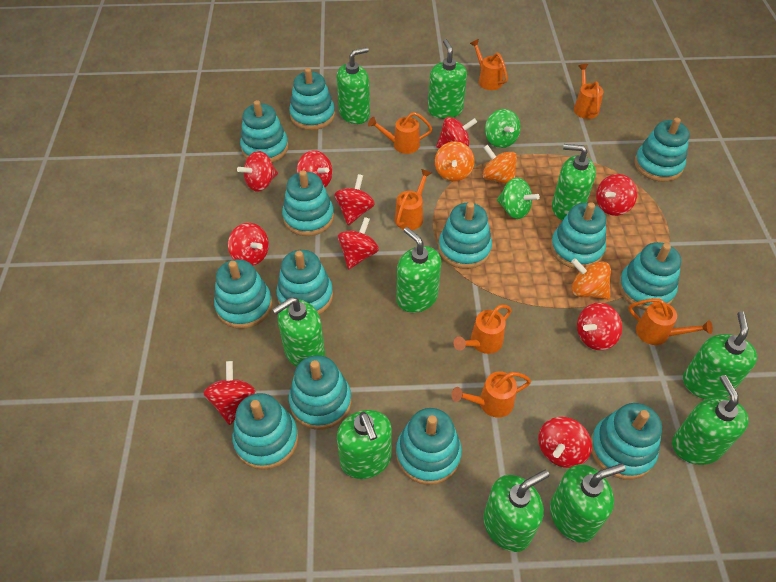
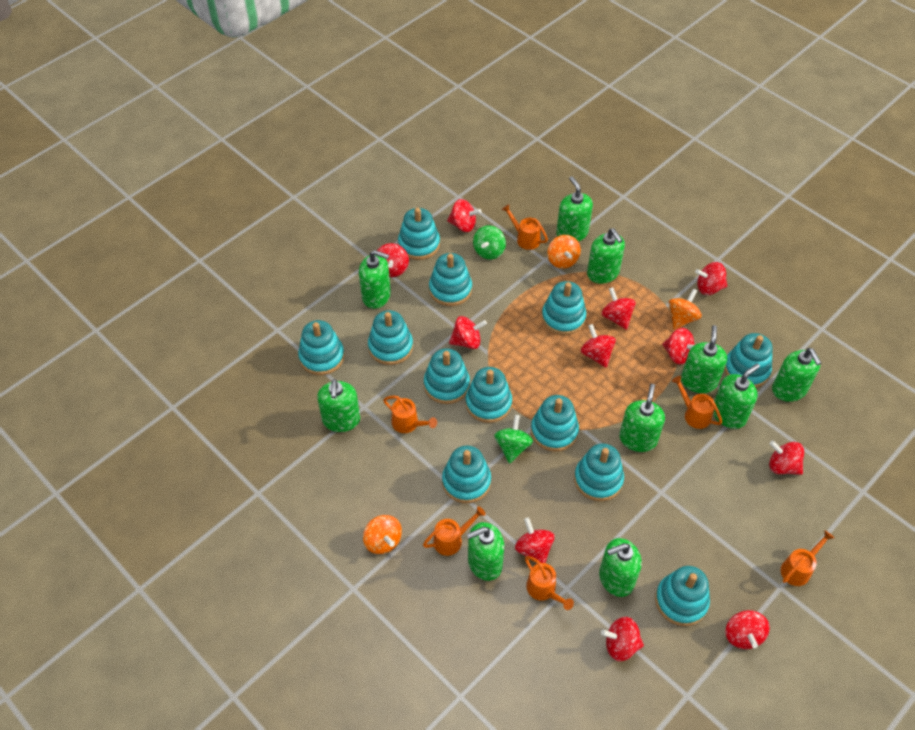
orange watering can: [368,112,432,154] [395,169,431,230] [451,371,531,418] [454,305,512,354] [470,39,508,90] [574,64,604,119] [629,298,713,345] = 7 -> [383,396,437,433] [423,506,486,556] [502,204,548,250] [525,556,574,610] [672,376,722,429] [781,530,834,586] = 6
red spinning top: [203,361,256,425] [228,223,269,266] [237,151,278,192] [297,150,333,187] [334,174,375,225] [338,217,379,269] [436,117,477,148] [538,417,592,468] [577,303,622,350] [596,174,637,216] = 10 -> [377,243,409,277] [447,199,482,232] [449,316,487,349] [515,517,554,563] [581,324,616,368] [601,287,636,330] [601,617,644,661] [662,328,694,364] [695,262,727,295] [726,610,770,649] [769,440,804,475] = 11
turquoise stacking toy: [214,259,272,329] [232,393,298,470] [240,100,288,163] [276,250,333,315] [282,170,334,236] [289,68,335,130] [289,355,352,430] [396,408,462,485] [439,202,492,269] [551,202,606,269] [591,403,662,480] [618,242,681,310] [634,118,689,182] = 13 -> [298,320,345,375] [368,310,413,365] [398,208,440,260] [424,348,470,404] [429,253,472,306] [442,445,491,503] [465,367,512,423] [531,395,579,452] [542,281,586,335] [574,443,624,501] [655,566,710,626] [724,333,773,388] = 12

